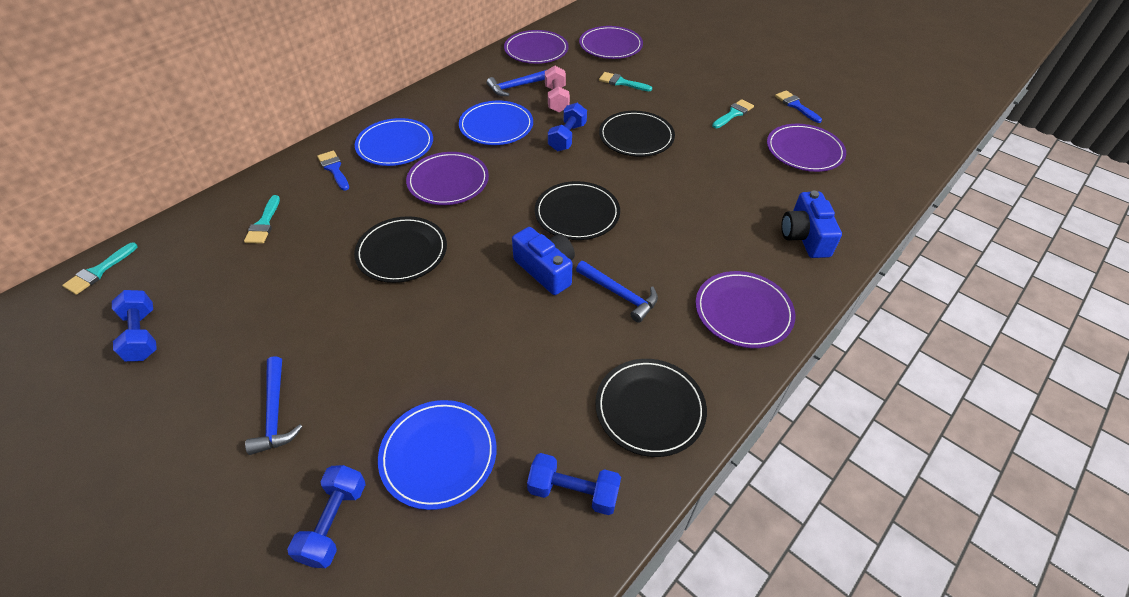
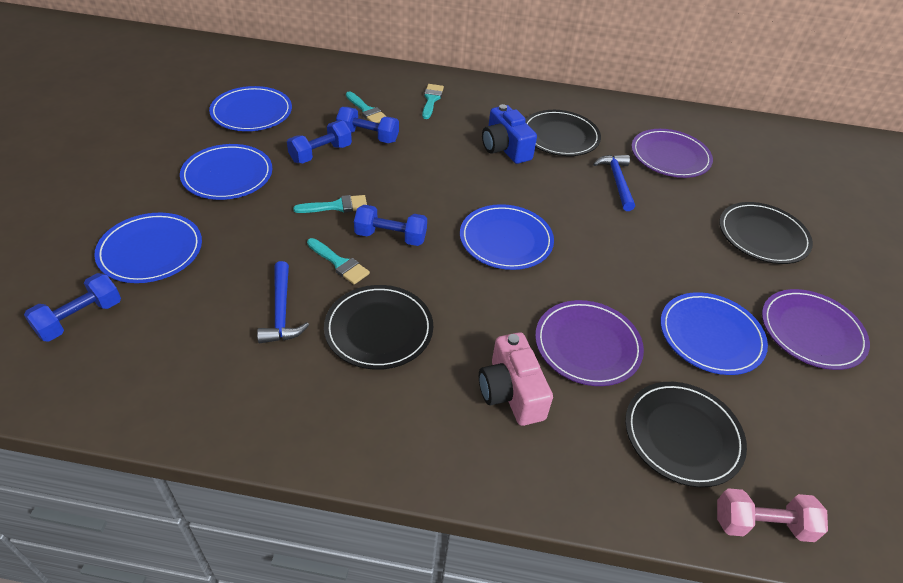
blue brush: [317,151,349,191] [775,90,822,123] = 2 -> none = 0
blue camera: [512,227,575,295] [781,191,842,258] = 2 -> [482,104,537,164] = 1
blue hammer: [245,356,302,455] [487,70,546,96] [576,261,658,323] = 3 -> [257,261,309,343] [593,155,635,211] = 2
blue plate: [355,118,433,166] [378,400,497,510] [459,101,533,145] = 3 -> [94,213,202,283] [180,144,272,200] [209,86,292,131] [460,204,554,270] [661,292,768,375] = 5
pink camera: none = 0 -> [479,332,553,426] = 1
purple plate: [406,152,489,205] [504,30,569,64] [579,26,643,59] [696,271,796,348] [767,124,846,172] = 5 -> [535,300,644,386] [631,129,713,178] [762,289,870,370] = 3

